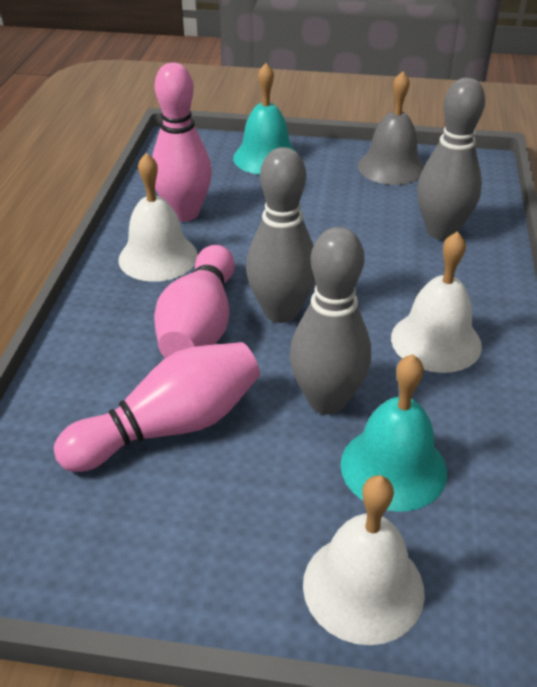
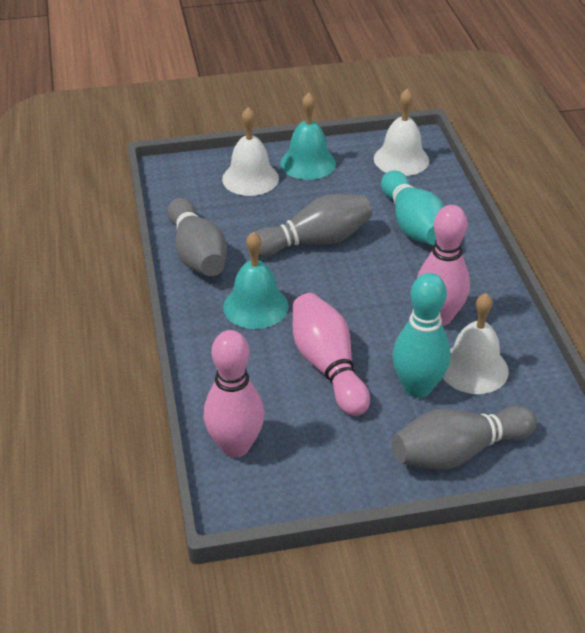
grey bell: [358,71,424,185] = 1 -> none = 0
turquoise bowling pin: none = 0 -> [381,170,444,245] [392,273,451,398] = 2

